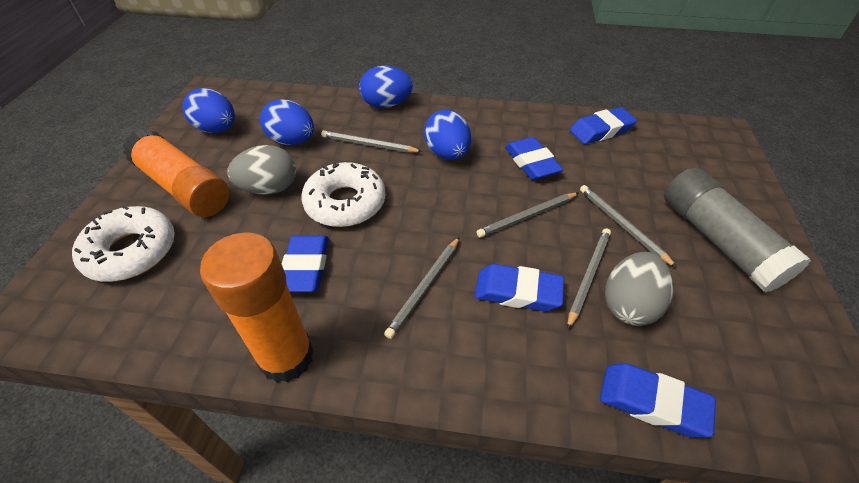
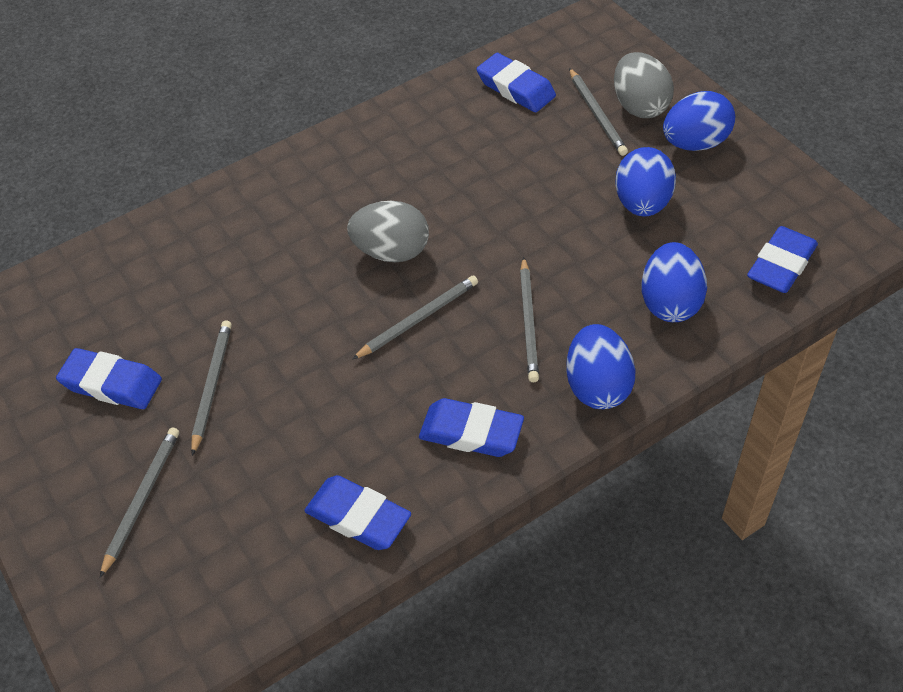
grey glue stick: [664,167,811,292] = 1 -> none = 0
orange glue stick: [123,129,230,217] [200,233,314,383] = 2 -> none = 0
white donut: [72,205,175,282] [301,161,385,227] = 2 -> none = 0

